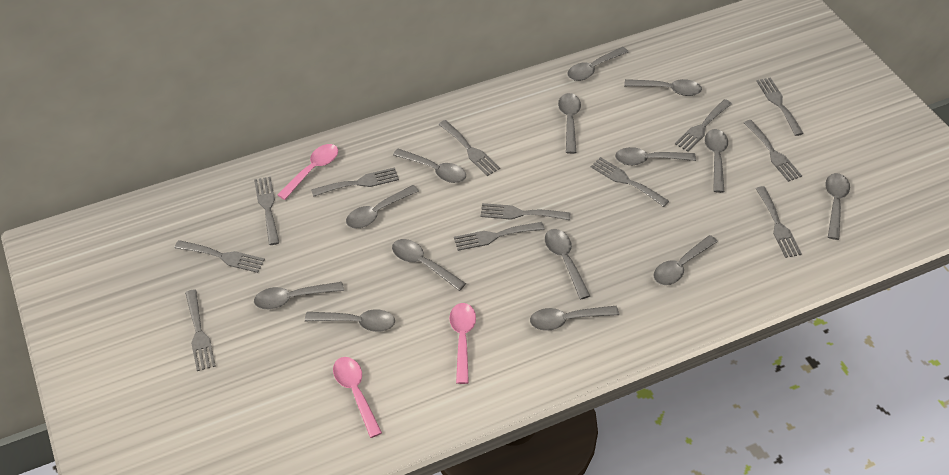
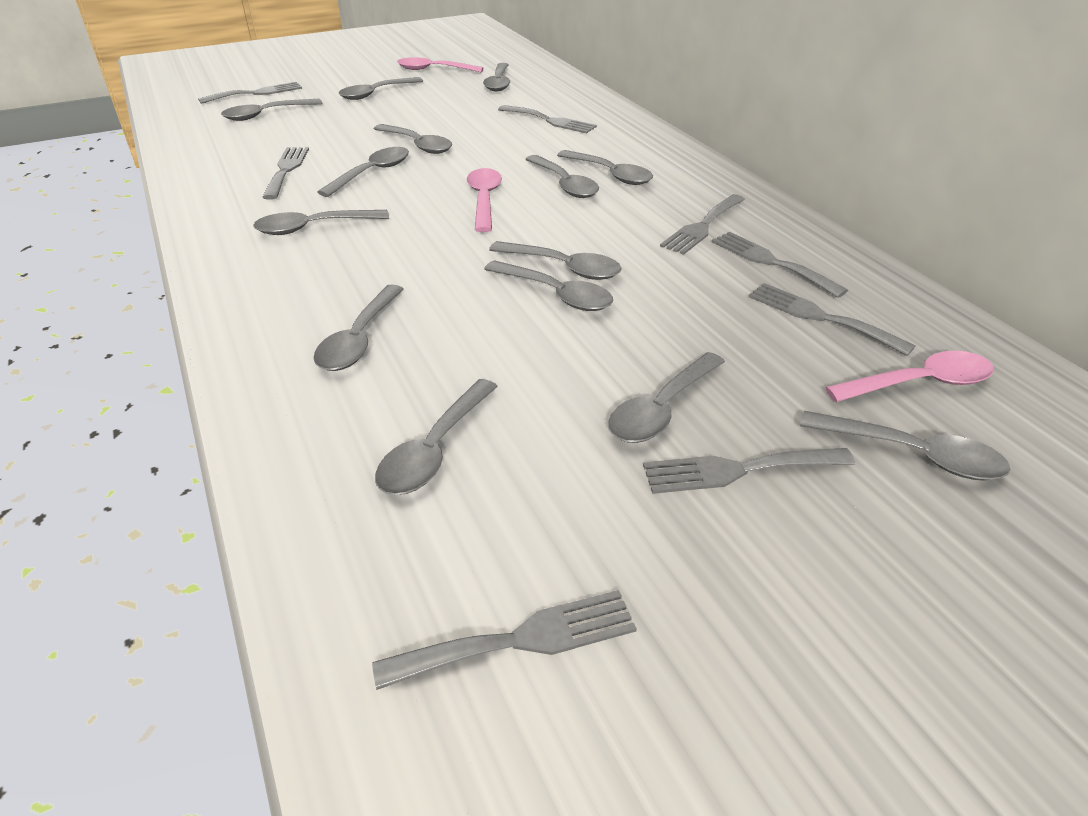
grey fork: [175,240,265,273] [185,289,216,371] [254,177,279,245] [311,167,399,197] [438,120,500,176] [454,222,544,251] [481,203,570,220] [591,157,669,207] [675,99,732,152] [744,120,802,182] [756,77,804,136] [756,186,802,258] = 12 -> [198,82,302,104] [262,147,309,200] [372,590,637,690] [498,105,597,133] [643,448,855,494] [660,194,745,255] [712,232,848,298] [748,283,916,356] = 8

